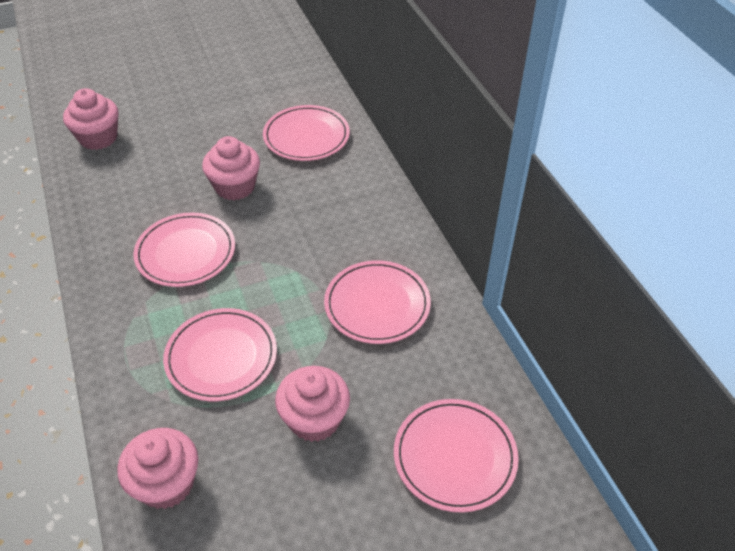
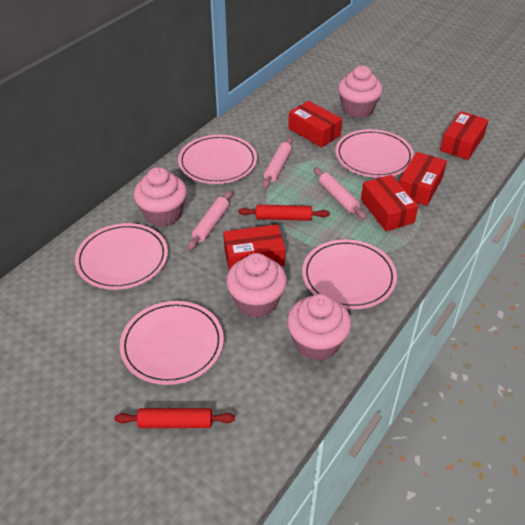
pink rolling pin: none = 0 -> [188,190,232,250] [262,137,293,189] [314,167,367,220] = 3
red box: none = 0 -> [223,224,285,270] [288,101,342,148] [361,175,419,231] [399,152,447,206] [440,111,489,160] = 5
red rolling pin: none = 0 -> [115,408,235,428] [238,205,329,221] = 2

